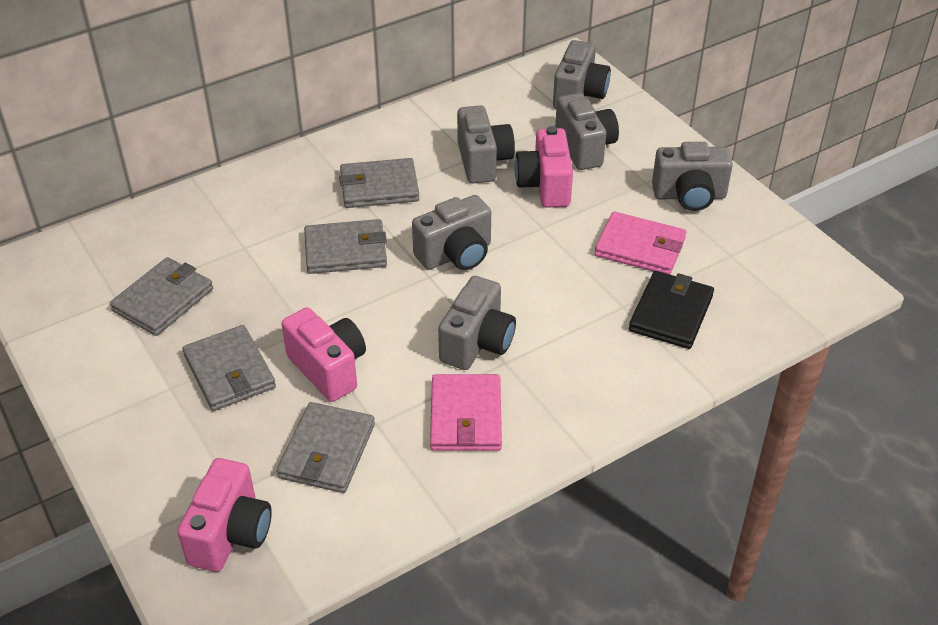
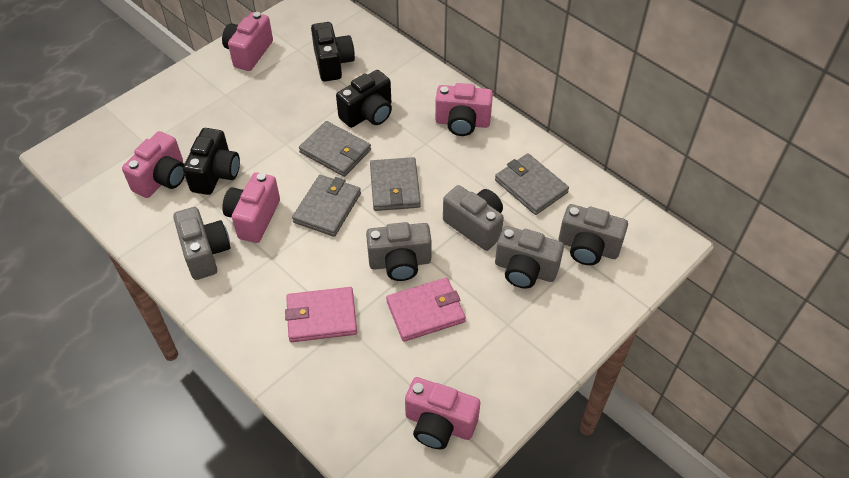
black camera: none = 0 -> [183,128,240,195] [311,22,355,82] [336,70,392,128] = 3
black wallet: [629,271,714,349] = 1 -> none = 0
grey camera: [412,195,491,270] [438,276,516,370] [457,105,515,184] [553,40,611,109] [555,93,619,170] [652,142,733,211] = 6 -> [173,207,231,280] [366,222,432,281] [443,185,504,251] [495,226,564,289] [559,204,628,265] = 5
grey wallet: [110,257,213,336] [182,325,276,411] [277,402,375,493] [304,219,387,274] [339,158,419,208] = 5 -> [292,175,361,237] [299,121,371,177] [370,157,421,211] [495,153,569,215] = 4
pink camera: [177,458,272,572] [282,307,366,402] [515,126,573,208] = 3 -> [122,131,185,198] [222,12,273,71] [222,172,280,243] [405,377,480,449] [435,83,493,136] = 5

